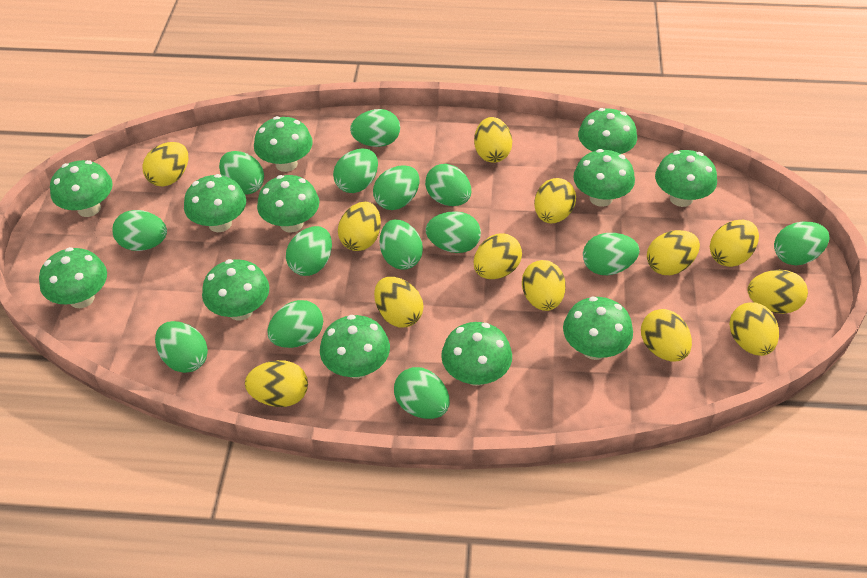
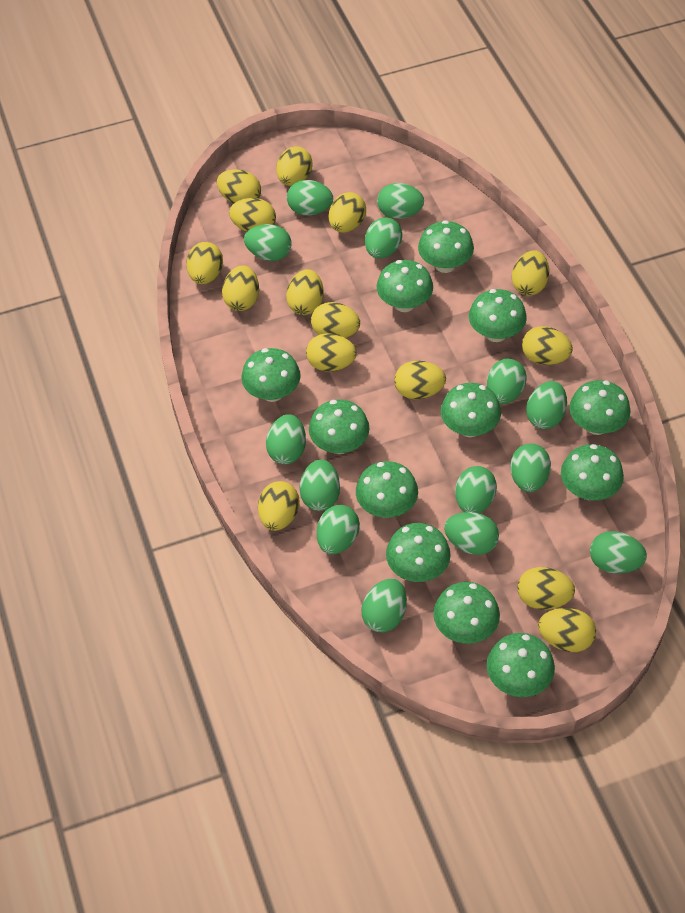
yellow egg: [142,142,188,187] [245,360,308,407] [338,202,381,251] [374,277,423,327] [474,117,512,163] [474,233,522,279] [522,260,566,311] [534,178,576,223] [641,309,692,361] [647,230,700,275] [710,220,759,267] [729,302,779,356] [748,270,808,314] = 13 -> [186,242,223,284] [217,169,261,204] [222,265,259,311] [229,198,276,232] [258,481,299,531] [276,146,313,186] [286,269,324,315] [306,333,357,372] [311,302,360,338] [329,192,366,233] [394,361,446,399] [512,250,549,296] [517,567,575,610] [522,326,573,365] [538,608,596,652] = 15

